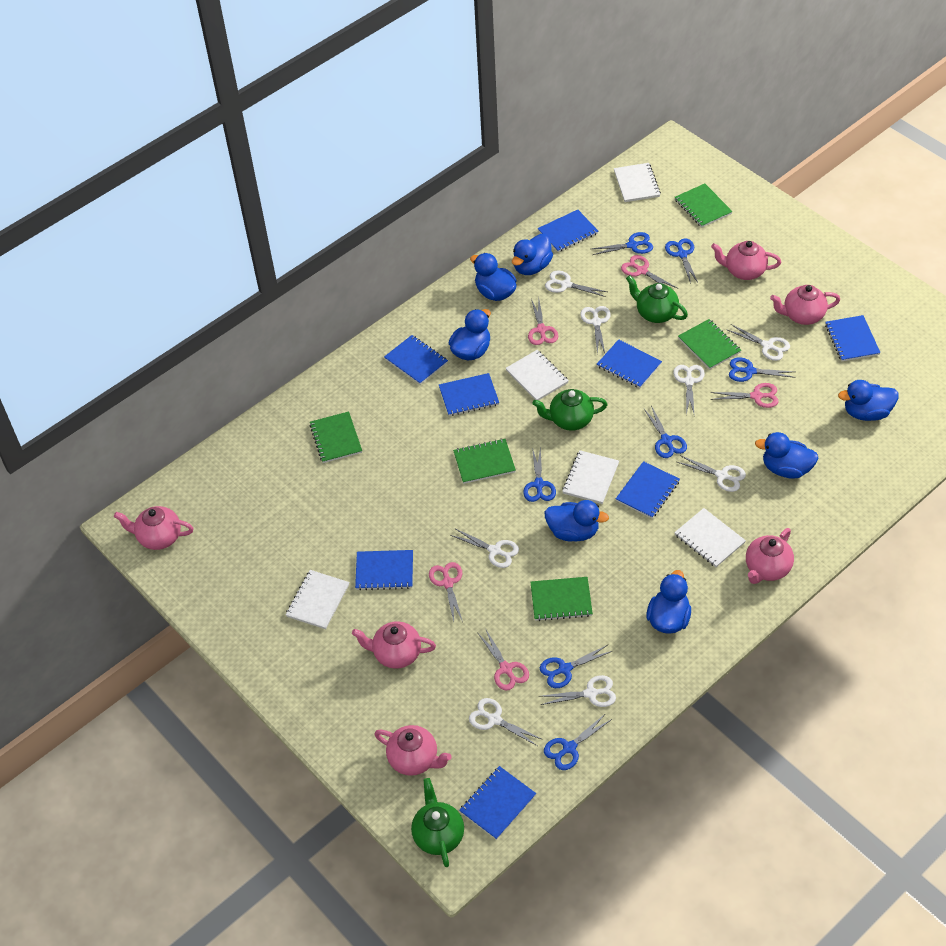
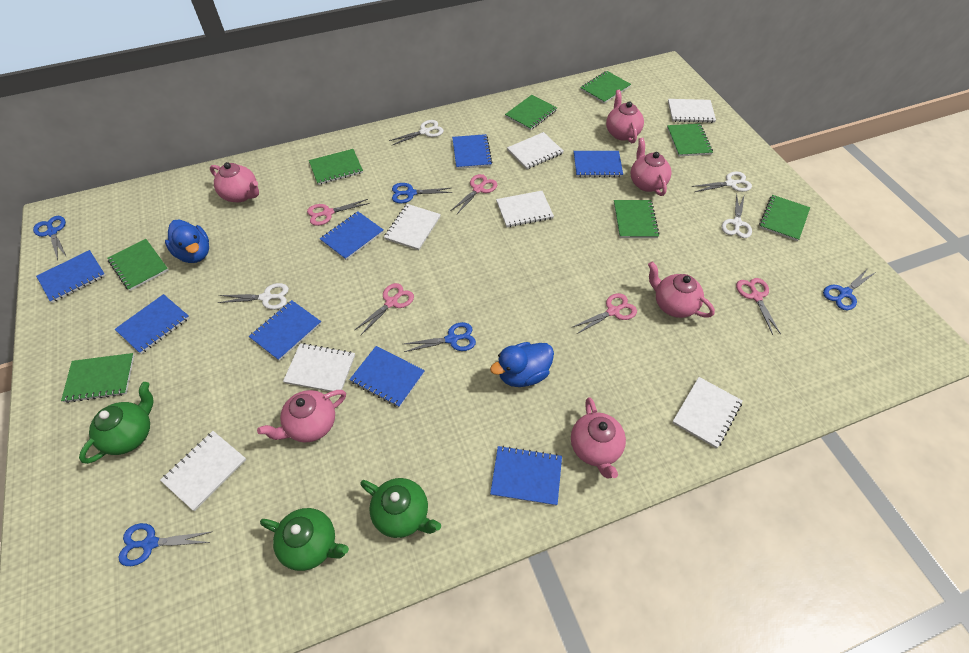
blue duck: [449,309,491,360] [470,253,517,301] [512,234,553,275] [544,500,609,541] [646,570,691,634] [755,432,818,479] [838,380,899,421] = 7 -> [165,219,209,263] [490,342,554,387] = 2
blue scissors: [523,446,556,502] [540,645,612,688] [544,713,612,770] [592,232,653,255] [644,406,687,458] [665,238,698,284] [729,357,796,382] = 7 -> [33,216,66,260] [118,523,211,566] [392,183,452,203] [404,322,476,352] [823,268,876,311] = 5
green notebook: [310,411,362,463] [453,439,516,484] [530,577,593,621] [675,183,733,227] [678,319,741,369] = 5 -> [61,353,134,403] [107,239,169,291] [309,149,363,185] [505,95,557,130] [580,71,631,104] [614,200,659,238] [667,124,713,156] [759,195,810,241] = 8
white notebook: [286,570,350,629] [506,350,569,401] [562,450,619,504] [614,163,661,202] [674,508,746,567] = 5 -> [160,431,246,511] [283,343,355,392] [384,204,441,250] [496,191,554,227] [507,132,564,170] [668,99,716,123] [672,377,743,449] = 7
white scissors: [450,528,519,568] [469,698,543,746] [539,675,616,707] [545,271,607,297] [580,306,611,353] [673,365,705,415] [677,455,746,492] [728,324,790,361] = 8 -> [218,283,289,310] [389,120,444,145] [692,171,752,192] [722,193,752,238] = 4

